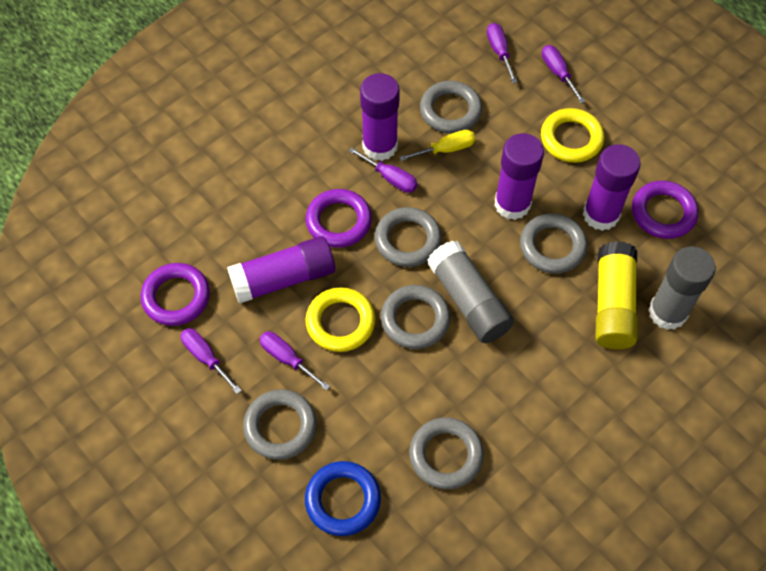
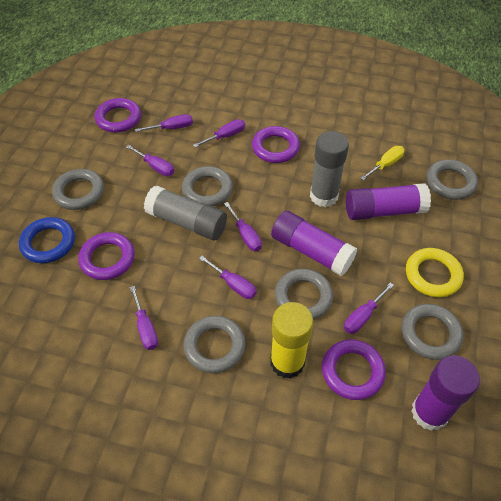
purple glue stick: [227,236,335,304] [360,73,400,161] [494,133,544,220] [583,144,641,231] = 4 -> [271,211,357,276] [346,183,431,220] [411,356,480,431] = 3
purple ring: [141,263,210,326] [306,189,372,248] [632,181,698,239] = 3 -> [78,232,135,280] [95,98,141,133] [252,126,300,163] [322,339,386,400] = 4
purple screwdriver: [181,328,242,394] [259,331,330,391] [348,147,418,193] [487,23,517,83] [542,45,585,104] = 5 -> [126,145,174,176] [130,286,158,350] [135,114,193,132] [193,119,245,148] [199,256,257,299] [224,202,262,251] [344,282,394,334] = 7
yellow ring: [306,287,375,352] [541,108,604,163] = 2 -> [406,248,464,297] = 1

